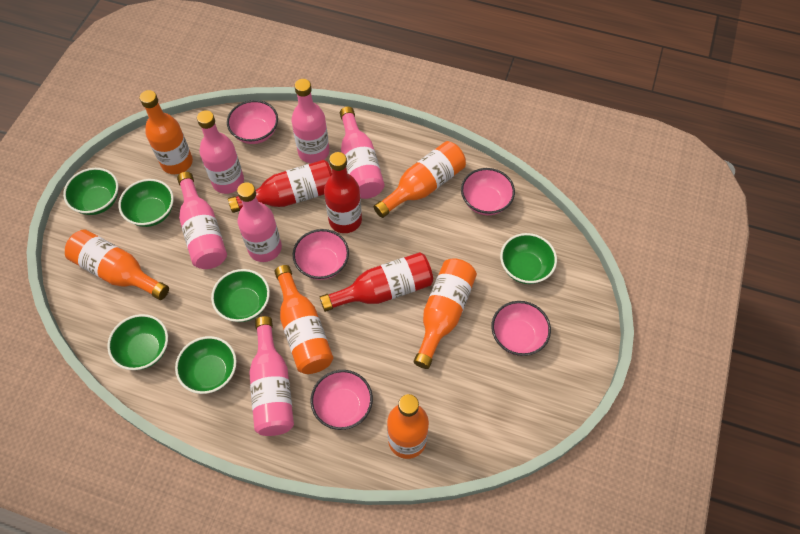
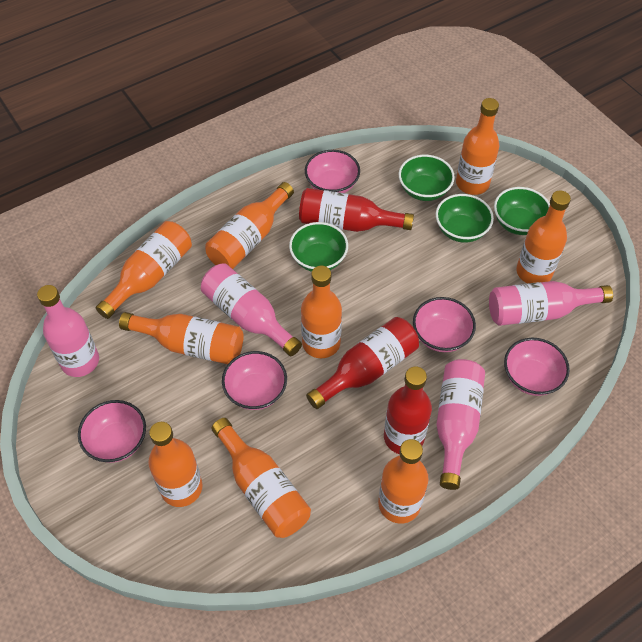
green bowl: [63,168,118,215] [107,314,168,370] [118,179,174,227] [175,336,236,394] [211,269,270,322] [500,233,557,284] = 6 -> [289,222,348,272] [398,155,455,201] [436,194,494,243] [494,187,550,235] = 4
orange bottle: [65,229,169,300] [140,90,193,174] [274,265,333,374] [374,141,466,218] [387,394,429,459] [414,258,477,369] = 6 -> [95,221,192,319] [119,312,244,364] [148,422,203,507] [205,182,294,269] [211,418,311,538] [301,266,342,358] [378,439,429,524] [456,98,499,195] [516,190,571,283] = 9
pink bottle: [177,172,227,269] [197,110,244,194] [237,182,282,262] [249,316,294,436] [291,79,329,163] [340,107,384,199] = 6 -> [37,285,99,377] [201,263,302,356] [436,359,485,490] [489,281,613,326] = 4

